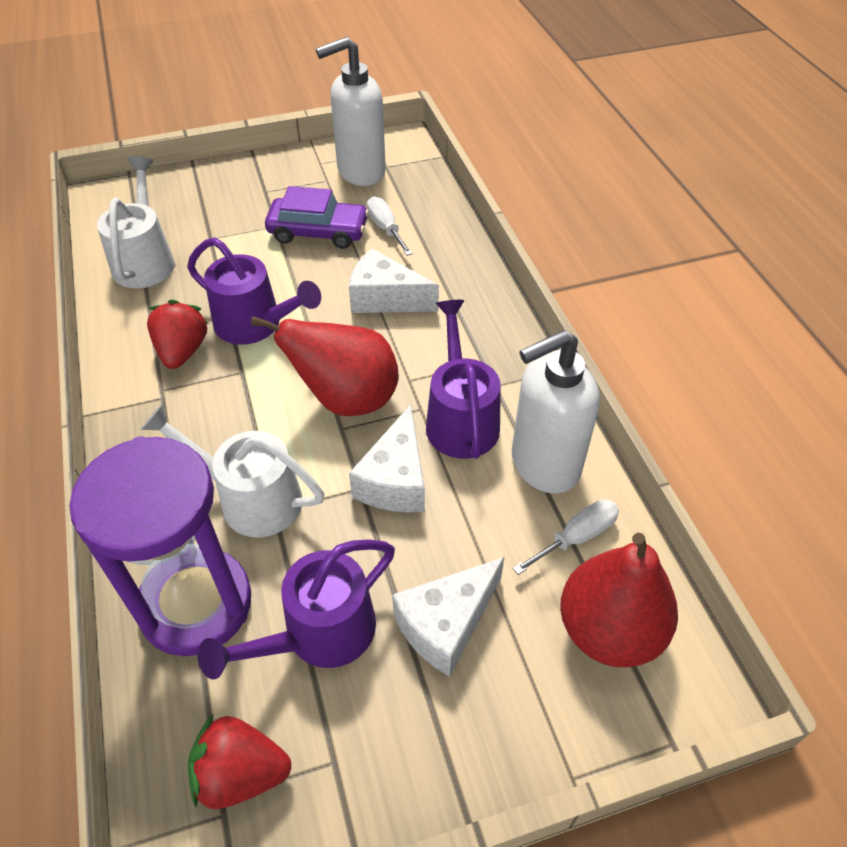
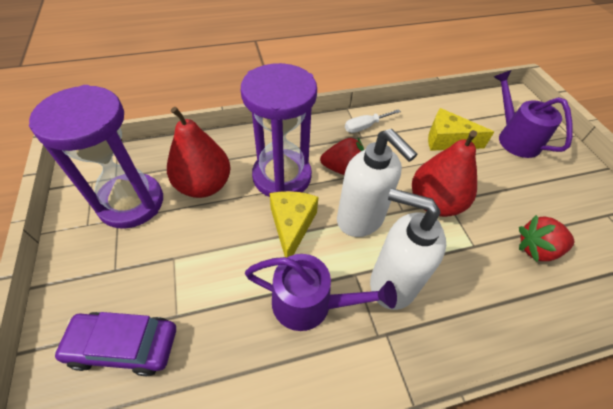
purple hourglass: [69,436,251,656] = 1 -> [29,85,163,229] [241,63,317,197] = 2
purple watering can: [187,238,321,345] [198,539,395,679] [426,300,501,459] = 3 -> [245,254,397,331] [494,70,573,158] = 2
white cheese: [349,248,439,313] [349,404,425,512] [392,557,504,677] = 3 -> none = 0
white screwdriver: [367,196,413,256] [513,499,619,575] = 2 -> [345,109,401,133] = 1
white watering can: [97,156,175,288] [140,405,324,537] = 2 -> none = 0
yellow cheese: none = 0 -> [269,191,318,257] [428,108,494,151] = 2

